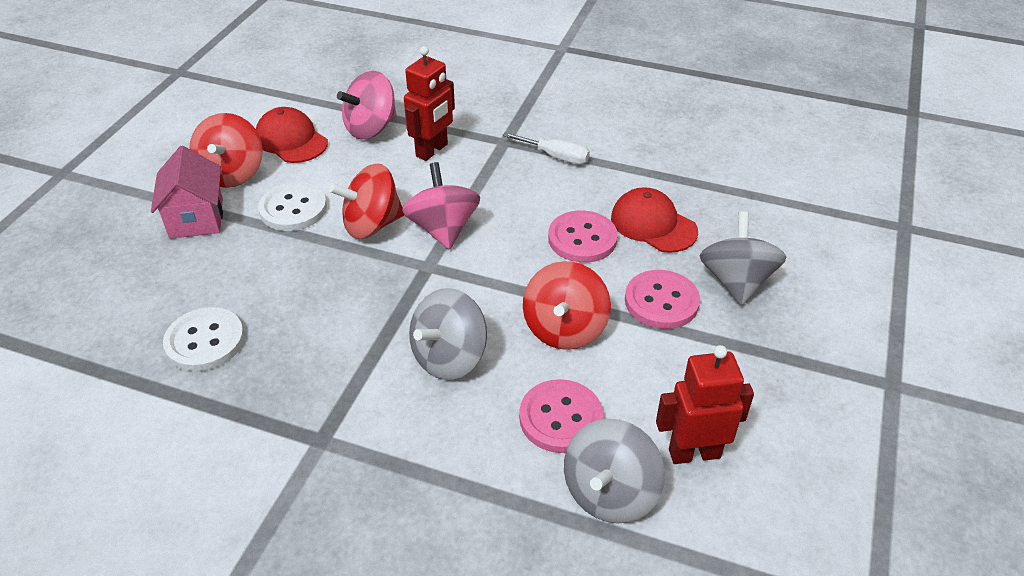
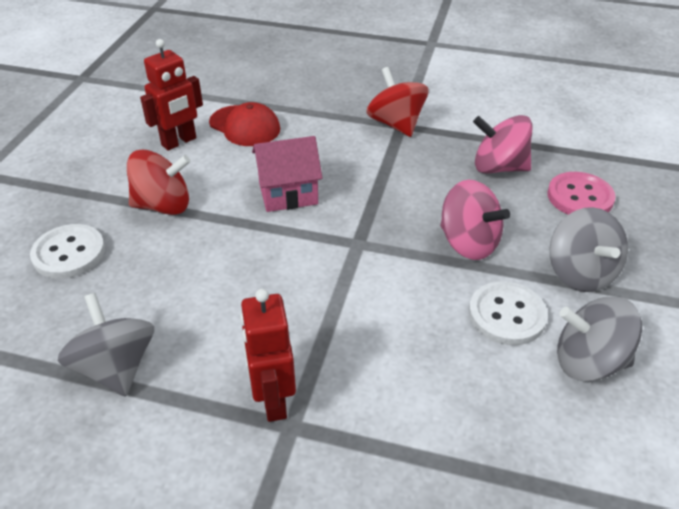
pink button: [519,379,603,453] [548,210,618,263] [625,270,700,329] = 3 -> [547,172,616,215] = 1
red cap: [256,107,328,163] [611,187,698,253] = 2 -> [209,102,280,146] = 1
red spinning top: [189,113,263,188] [329,163,404,239] [523,261,611,350] = 3 -> [127,150,191,215] [366,67,429,137] = 2
white screwdriver: [503,132,590,164] = 1 -> none = 0

